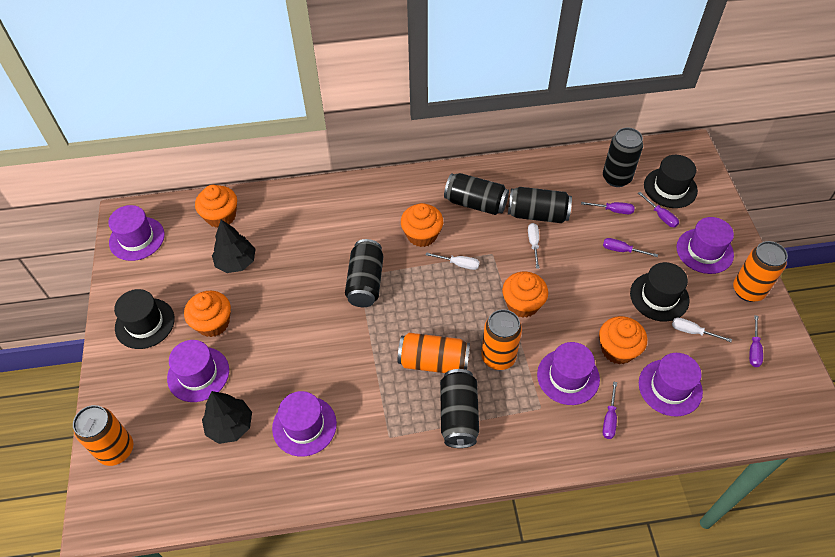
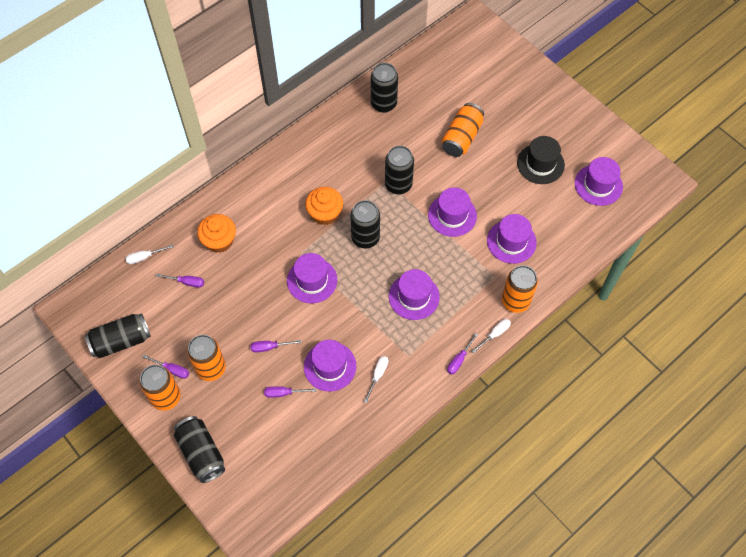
black hat: [114,289,175,349] [630,262,689,322] [644,155,698,208] = 3 -> [517,136,565,184] = 1
black tree: [202,391,252,444] [212,220,256,273] = 2 -> none = 0
orange cupcake: [184,291,231,337] [195,185,237,228] [401,203,443,247] [502,272,548,318] [599,316,647,364] = 5 -> [197,214,236,253] [305,187,343,225] = 2

